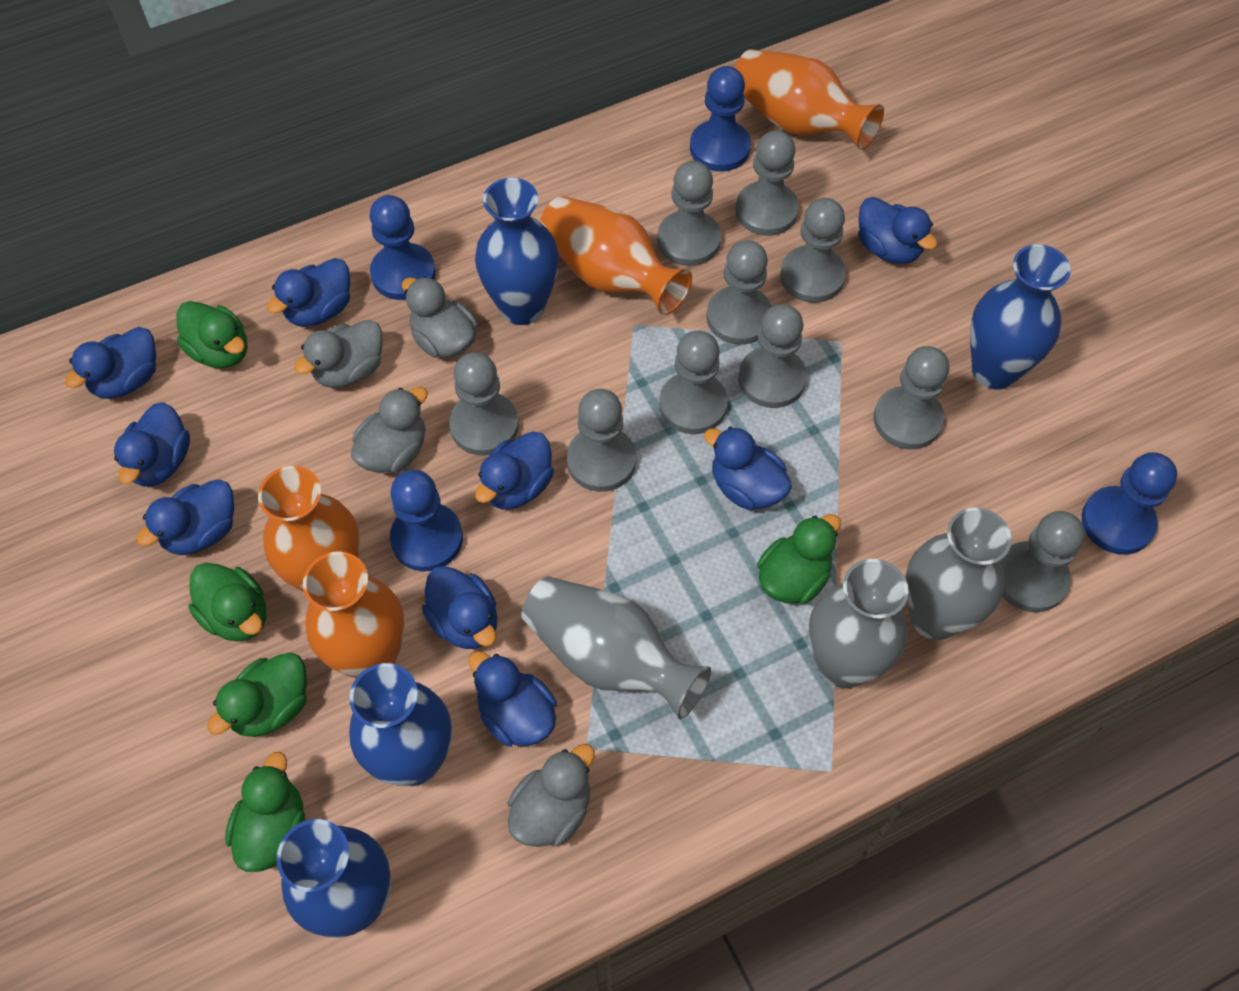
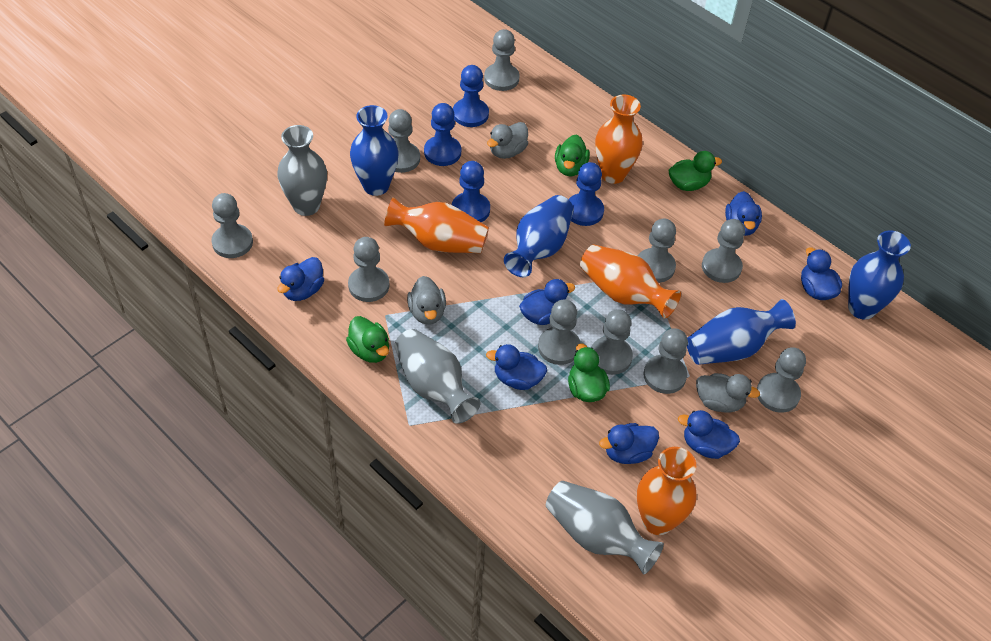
blue duck: [65,327,156,399] [114,402,190,487] [136,479,234,555] [267,258,350,327] [422,566,497,649] [469,651,557,746] [475,431,554,509] [704,426,792,510] [858,197,938,264] = 9 -> [277,257,324,301] [486,344,547,390] [519,279,575,325] [599,423,659,464] [678,410,740,459] [725,191,762,236] [801,247,842,300] = 7
green duck: [177,301,248,368] [189,563,266,642] [207,653,307,737] [225,752,305,872] [757,514,841,604] = 5 -> [346,316,389,363] [555,135,590,176] [568,343,610,402] [668,151,722,191] = 4
grey duck: [294,320,383,388] [351,387,428,473] [402,276,478,358] [508,744,595,847] = 4 -> [407,276,446,325] [487,122,528,159] [696,373,760,412] = 3

